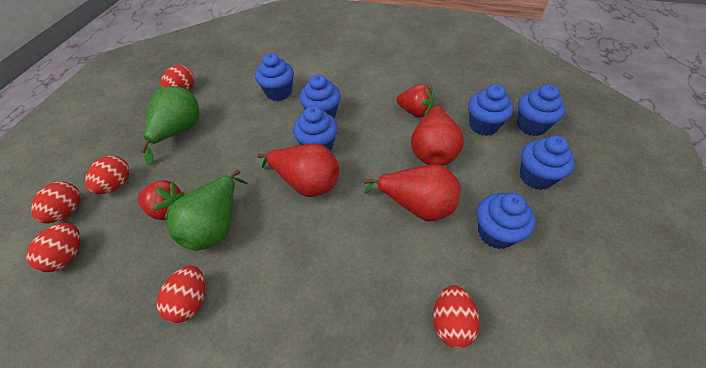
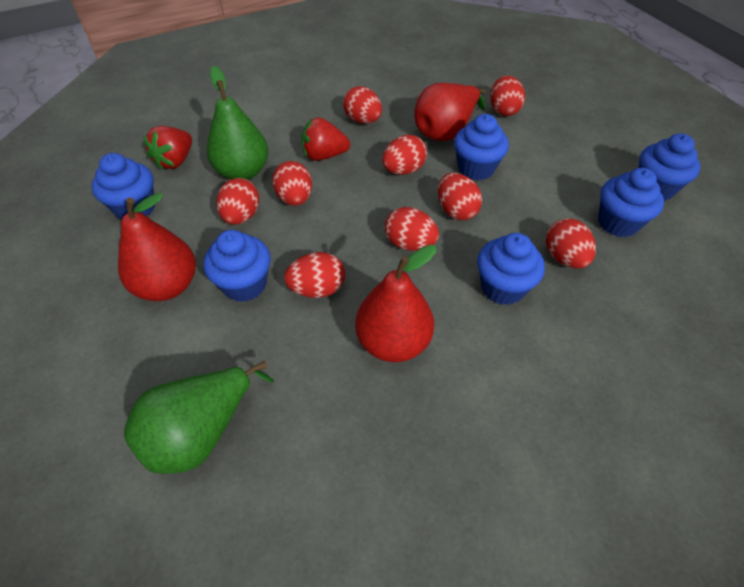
blue cupcake: [255,53,294,101] [293,106,338,151] [299,75,341,118] [468,84,513,136] [477,193,536,249] [517,84,565,136] [520,136,575,190] = 7 -> [91,153,155,219] [203,230,271,302] [454,114,509,180] [477,233,545,305] [598,168,664,237] [639,133,700,201] = 6
red egg: [26,223,80,272] [31,182,81,224] [85,156,130,194] [156,266,205,323] [161,65,194,90] [433,285,480,348] = 6 -> [216,178,259,225] [272,161,312,206] [284,252,345,298] [343,86,382,124] [382,135,427,175] [385,207,439,251] [438,173,482,220] [490,76,525,116] [546,218,596,269] = 9

